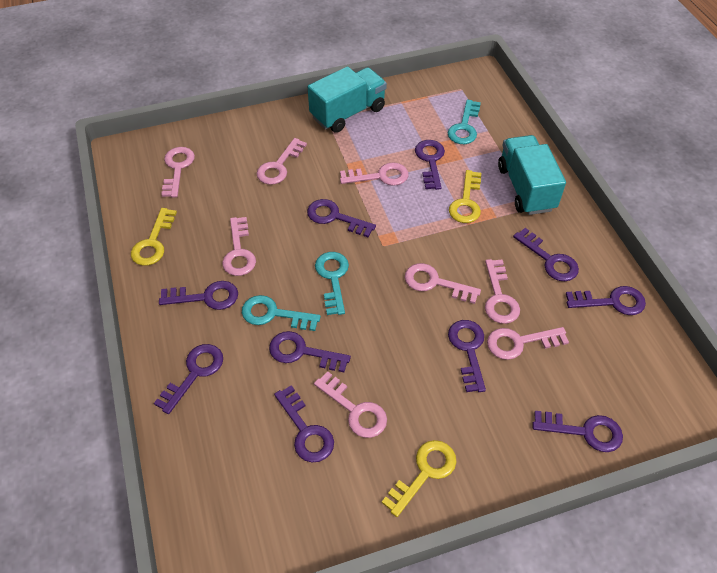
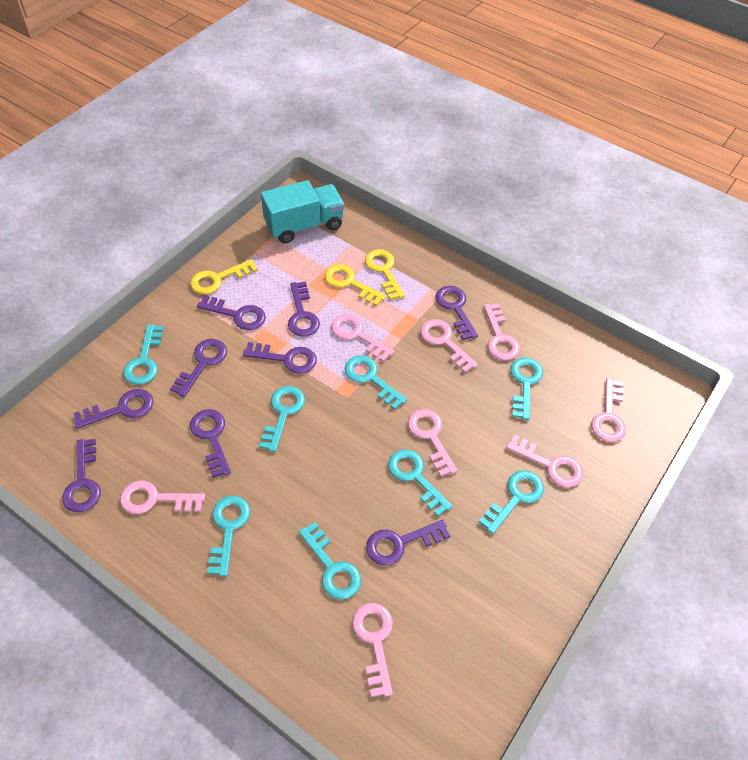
purple key: [154,344,223,414] [159,281,238,310] [269,331,351,372] [274,385,334,462] [307,199,376,237] [415,140,445,190] [448,320,486,392] [513,228,579,281] [533,411,623,452] [566,286,646,315] = 10 -> [62,439,101,512] [73,389,153,429] [170,339,227,397] [190,409,231,478] [197,295,266,330] [243,342,317,374] [288,282,320,337] [366,520,450,566] [436,286,478,340] = 9
turquoise key: [242,295,321,331] [315,252,349,315] [448,100,481,144] = 3 -> [123,324,164,385] [207,496,250,576] [259,386,305,452] [299,522,361,600] [344,355,407,410] [388,449,452,517] [479,470,544,534] [510,358,543,420] = 8
turquoise truck: [308,66,387,133] [498,135,566,215] = 2 -> [261,180,344,243] = 1

